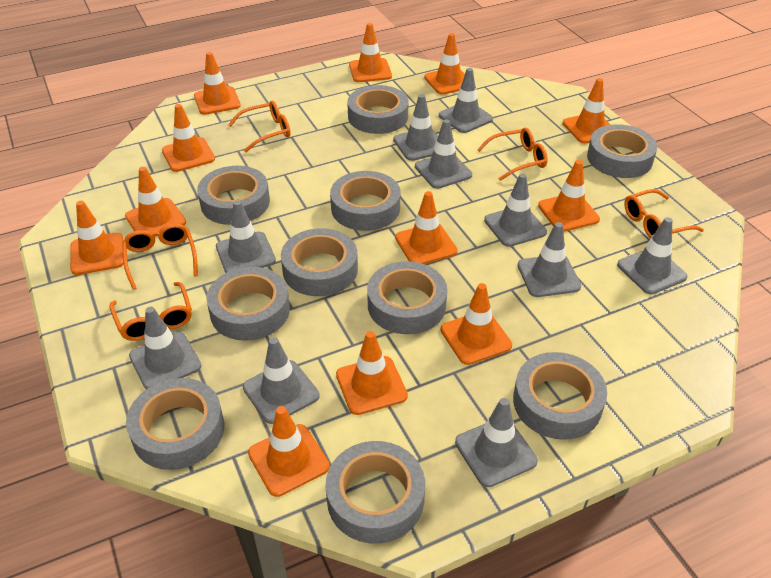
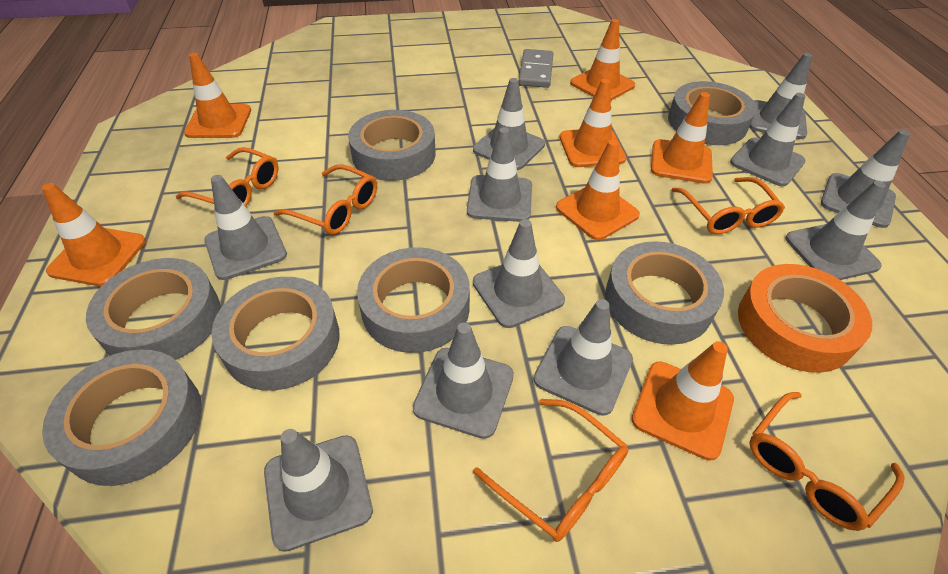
grey domino: none = 0 -> [519,49,553,88] = 1
grey tape: [126,378,224,470] [197,166,270,225] [206,267,290,341] [281,228,358,296] [325,441,425,544] [330,171,400,231] [347,85,408,134] [367,261,447,334] [513,352,607,440] [587,124,657,178] = 10 -> [42,350,202,486] [86,258,221,360] [211,277,340,391] [348,110,435,181] [357,247,470,353] [605,241,724,345] [668,81,756,145] = 7
grey traffic cone: [129,307,201,389] [216,200,276,273] [243,337,320,424] [393,94,438,161] [415,119,472,189] [439,68,493,133] [455,398,538,487] [484,173,547,247] [518,222,581,297] [617,217,688,294] = 10 -> [204,175,287,280] [264,429,373,552] [413,322,514,439] [467,127,532,222] [473,78,545,170] [473,219,565,328] [534,299,633,416] [730,93,806,186] [749,53,813,139] [785,181,886,280] [821,130,910,228] = 11
orange tape: none = 0 -> [738,264,872,373] = 1
orange traffic cone: [70,201,124,275] [125,167,186,237] [162,104,215,172] [194,52,241,115] [248,406,330,497] [336,331,408,415] [349,23,392,82] [395,191,458,264] [424,33,465,95] [441,283,512,365] [538,160,600,232] [562,78,611,144] = 12 -> [42,183,146,286] [184,53,251,138] [556,140,640,240] [560,79,626,167] [570,19,635,100] [632,341,734,461] [651,92,713,184] = 7

